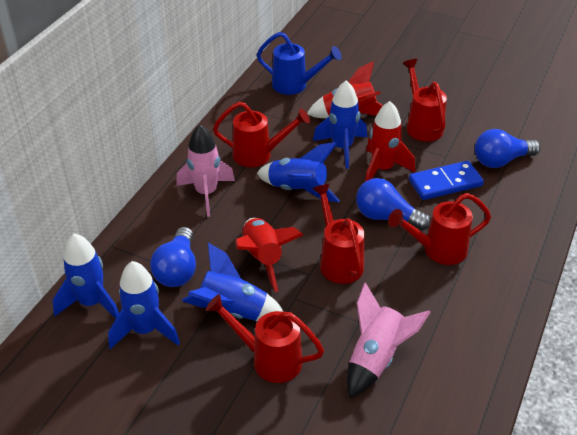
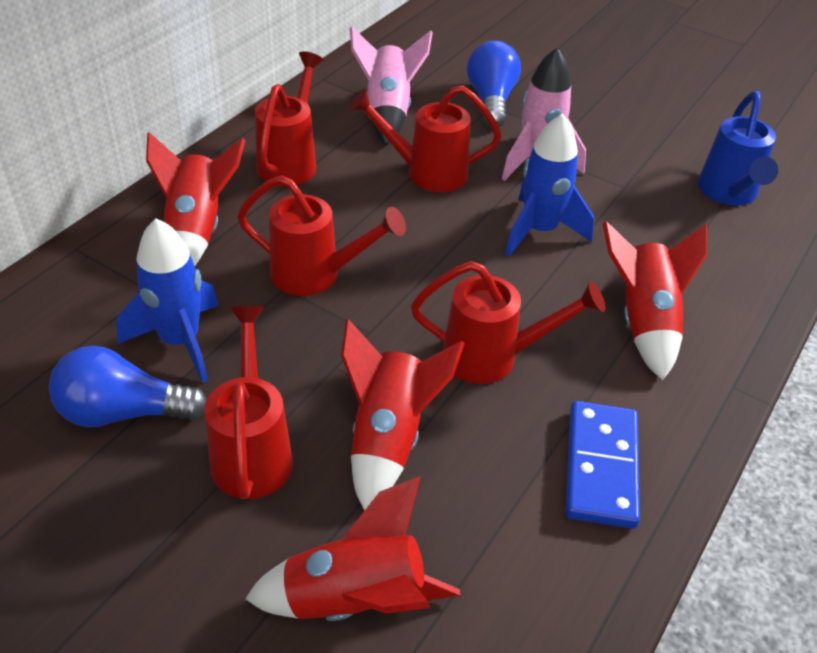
blue light bulb: [150,227,196,287] [356,178,431,231] [475,129,540,168] = 3 -> [49,346,207,427] [467,41,521,128] = 2
blue rocket: [52,234,119,319] [108,261,180,349] [182,243,284,321] [257,142,340,202] [313,80,367,169] = 5 -> [116,218,219,383] [505,113,594,256] = 2
red rocket: [235,218,303,292] [307,61,383,118] [365,101,415,182] = 3 -> [146,132,246,266] [245,476,460,621] [341,319,465,511] [602,221,707,380] = 4

